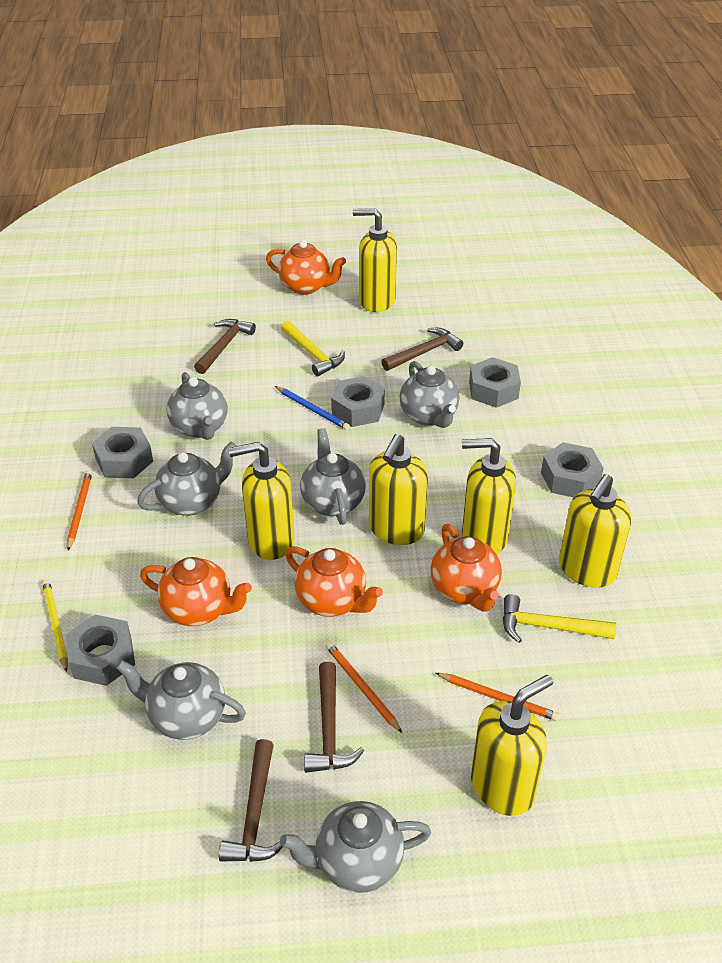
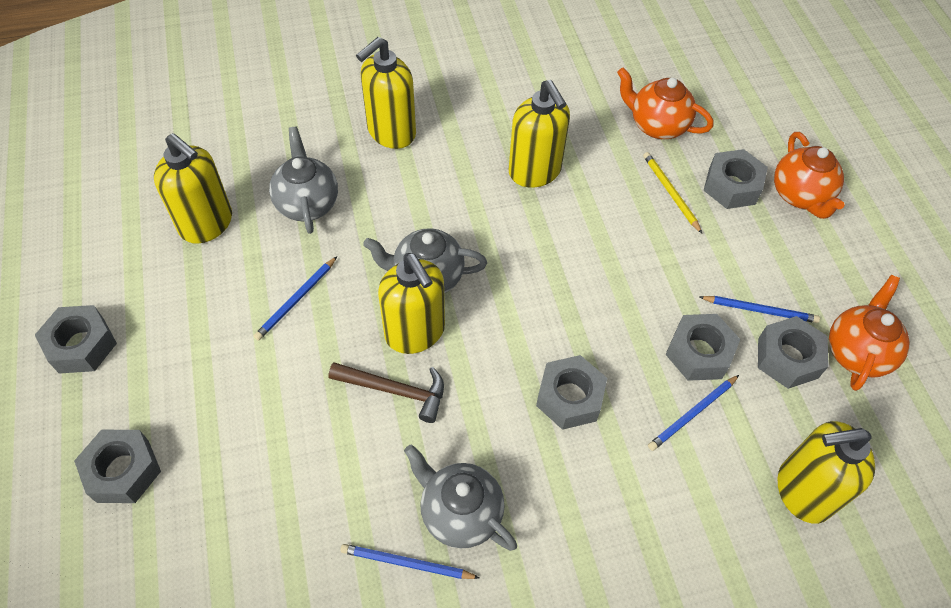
blue pencil: [275,386,350,430] = 1 -> [254,256,337,341] [341,544,480,579] [648,375,739,451] [700,296,820,323] = 4
brown hammer: [194,319,256,374] [219,739,283,862] [304,662,364,773] [382,328,463,371] = 4 -> [329,362,444,423] = 1
grey nut: [66,614,135,686] [92,427,153,478] [331,376,385,427] [469,357,521,408] [541,442,604,497] = 5 -> [35,305,117,374] [74,430,161,503] [536,355,607,430] [665,314,740,381] [703,149,768,209] [758,316,829,389] = 6
grey teapot: [116,660,246,740] [137,442,237,516] [167,372,228,440] [280,801,431,893] [300,428,366,525] [400,361,459,428] = 6 -> [269,126,338,234] [363,228,487,293] [404,444,517,551] = 3
orange pencil: [67,470,92,550] [326,642,402,733] [436,673,559,721] = 3 -> none = 0
orange teapot: [140,557,252,626] [266,240,346,295] [285,546,383,617] [431,524,502,612] = 4 -> [617,68,713,139] [774,132,845,219] [829,275,910,391] = 3
yellow hammer: [281,321,345,376] [503,594,616,643] = 2 -> none = 0
yellow soap dispenser: [229,442,294,560] [353,208,397,312] [369,434,428,545] [462,438,516,554] [471,675,553,816] [559,474,631,588] = 6 -> [154,133,232,244] [356,37,416,149] [378,253,445,354] [509,80,570,188] [778,421,875,524] = 5

